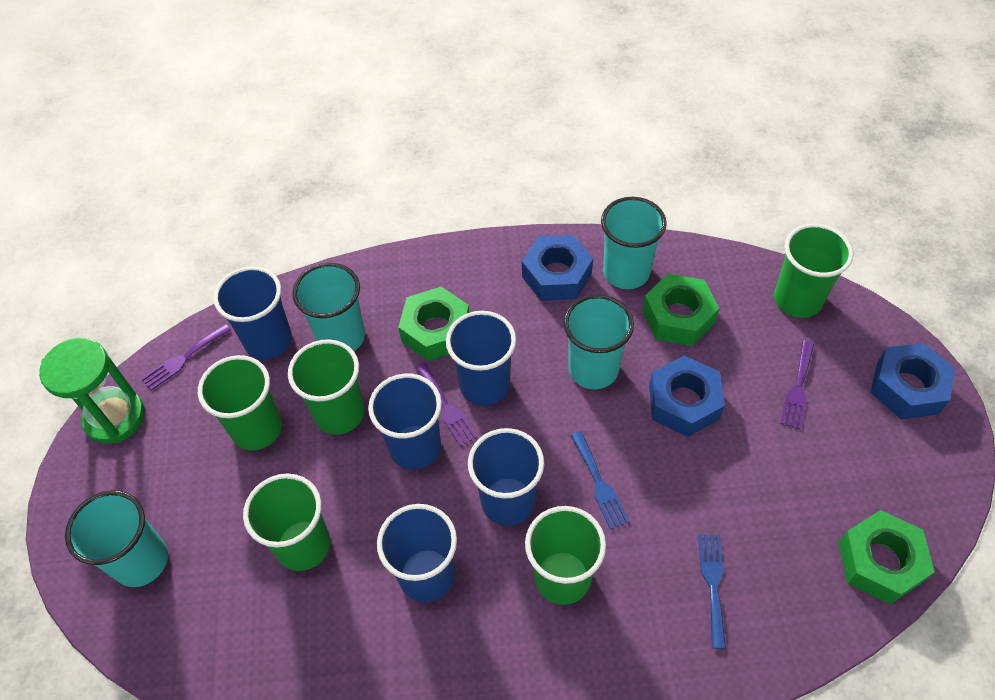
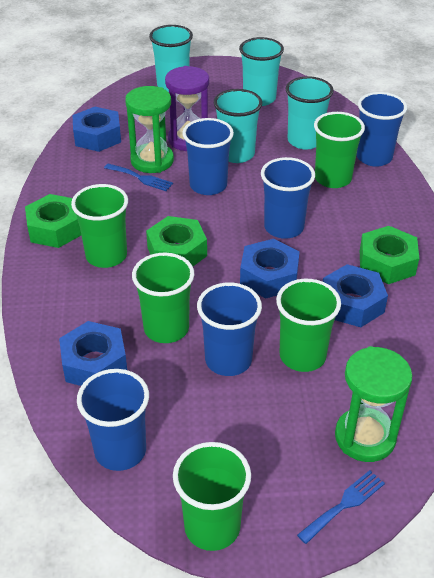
blue nut: [522,235,593,301] [649,356,725,437] [870,343,956,419] = 3 -> [59,321,127,386] [73,107,121,152] [240,239,300,298] [323,264,388,327] = 4
green hourglass: [39,338,145,444] = 1 -> [125,86,174,173] [335,346,412,462] = 2
purple fork: [141,323,231,391] [415,363,477,447] [780,341,814,429] = 3 -> none = 0
purple hourglass: none = 0 -> [165,66,209,151] = 1

